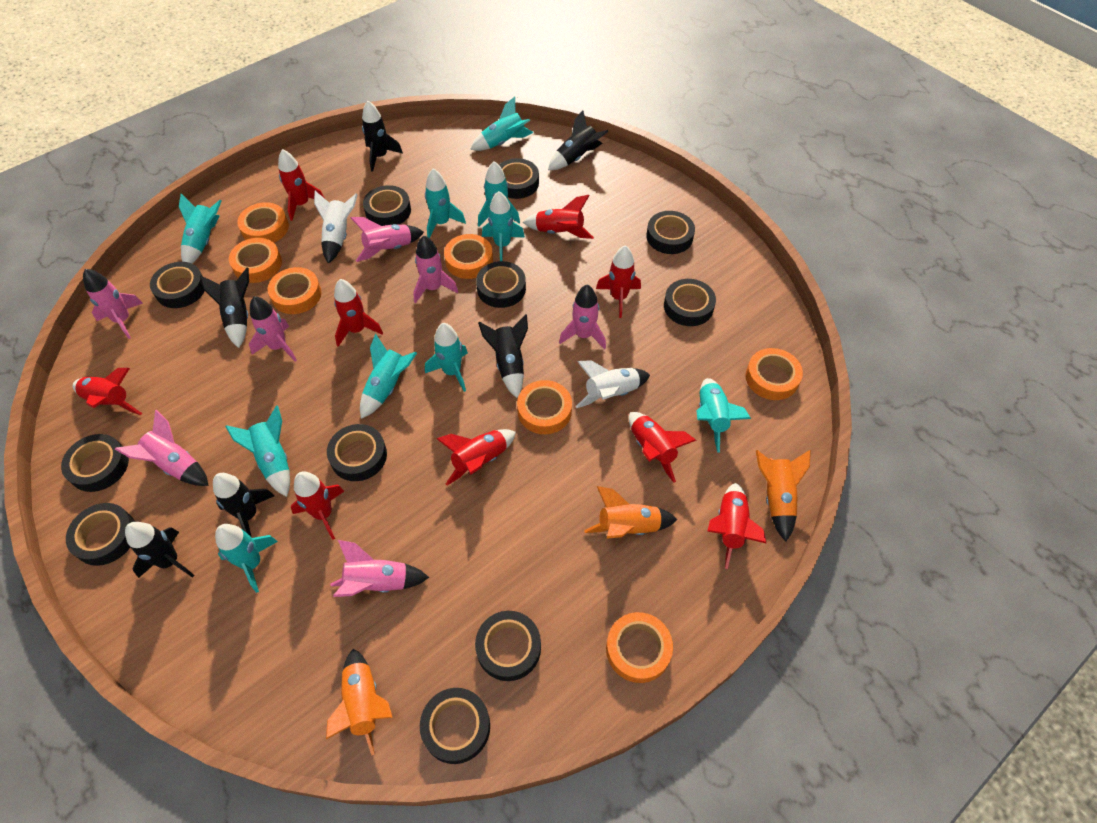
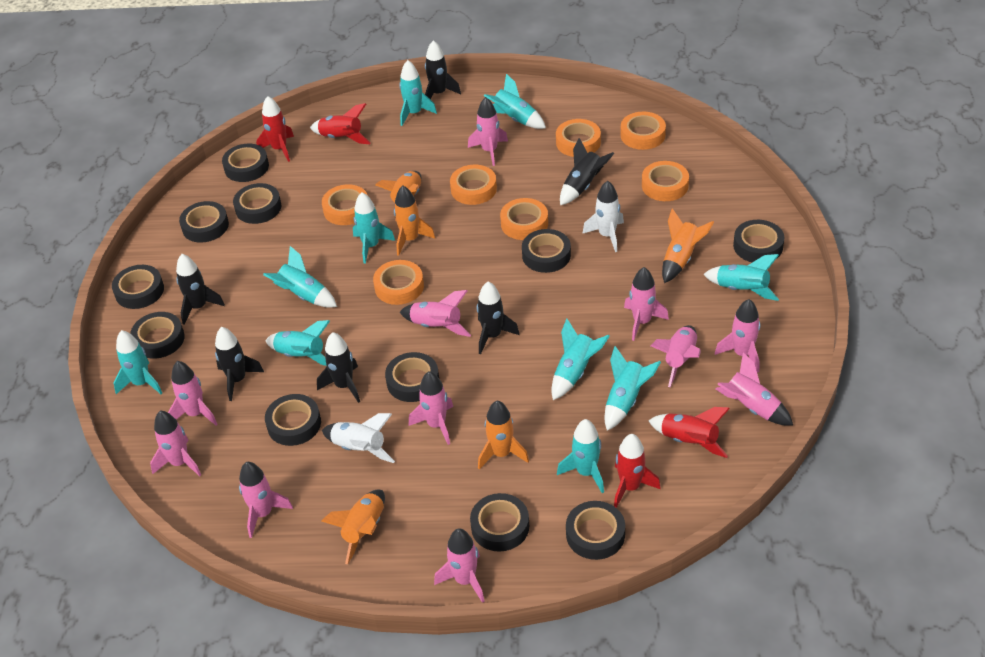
orange rocket: [326,649,393,756] [584,486,677,539] [756,450,811,542] = 3 -> [321,490,385,564] [375,171,421,221] [394,186,435,256] [478,400,529,470] [662,208,714,283] = 5
pink rocket: [83,269,143,339] [115,410,209,486] [249,296,297,362] [330,540,429,597] [351,217,424,262] [413,235,458,303] [559,285,606,349] = 7 -> [150,411,201,476] [168,361,217,425] [239,462,293,538] [400,290,471,337] [408,371,453,445] [434,528,484,603] [468,97,508,166] [624,267,669,341] [650,325,701,387] [715,299,760,373] [716,352,793,426] = 11
red rocket: [73,368,142,415] [278,149,324,221] [291,471,344,540] [334,279,383,347] [436,429,516,486] [523,195,594,239] [596,245,641,318] [629,412,696,483] [707,483,767,569] = 9 -> [256,96,294,162] [310,103,371,144] [614,434,660,508] [648,407,730,458] = 4

